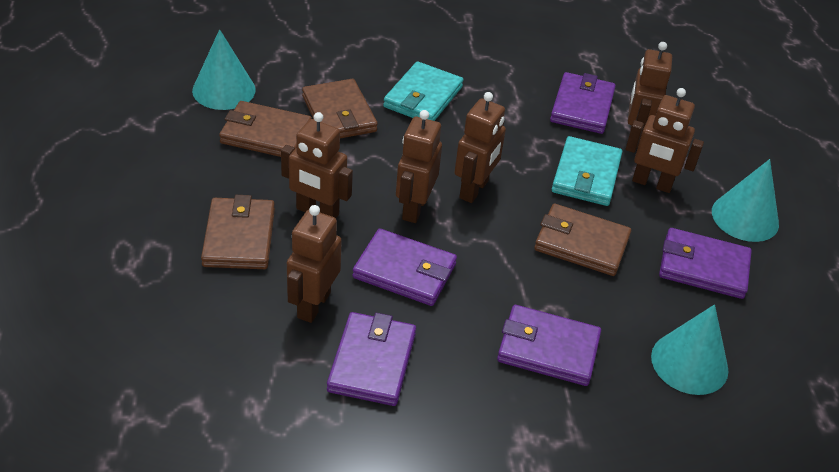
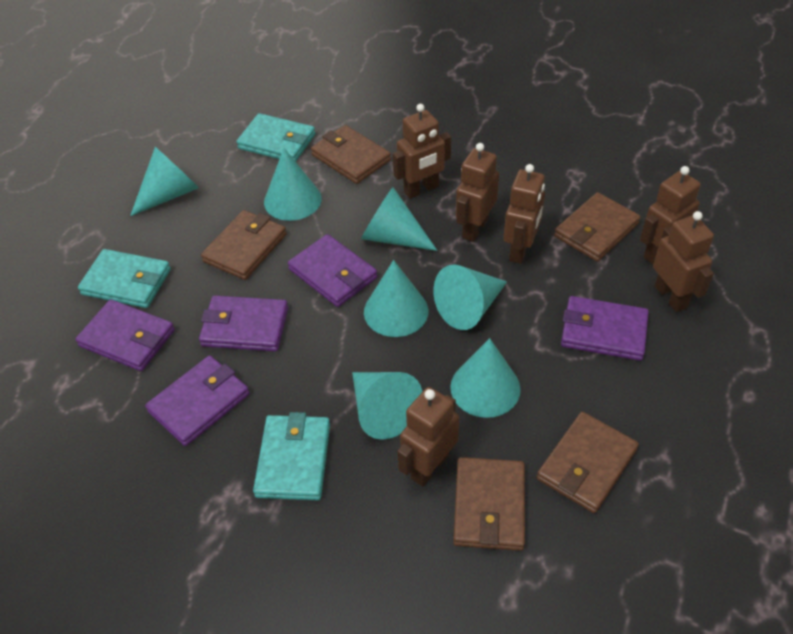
brown wallet: [201,195,275,269] [219,101,312,157] [302,79,378,138] [534,204,631,276] = 4 -> [201,210,287,280] [311,125,391,184] [453,457,525,551] [537,412,639,513] [554,192,640,261] = 5
turquoise cone: [192,29,256,110] [651,305,728,395] [712,159,779,242] = 3 -> [130,147,199,216] [264,148,322,221] [352,372,423,440] [361,187,438,251] [364,260,428,337] [433,264,507,330] [450,338,521,418] = 7
turquoise wallet: [383,61,463,121] [552,136,622,206] = 2 -> [78,249,171,308] [236,113,315,162] [253,412,330,500] = 3

